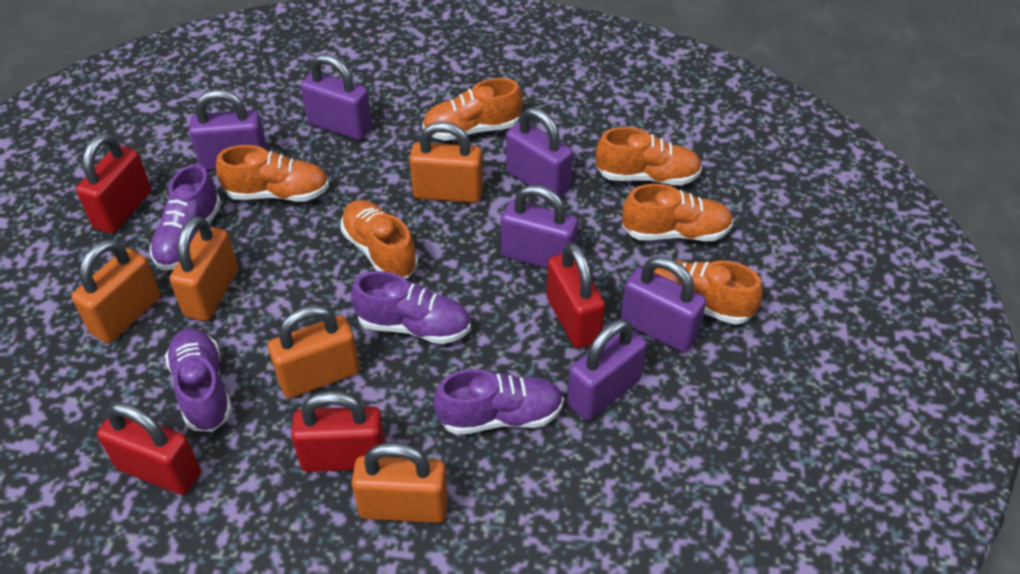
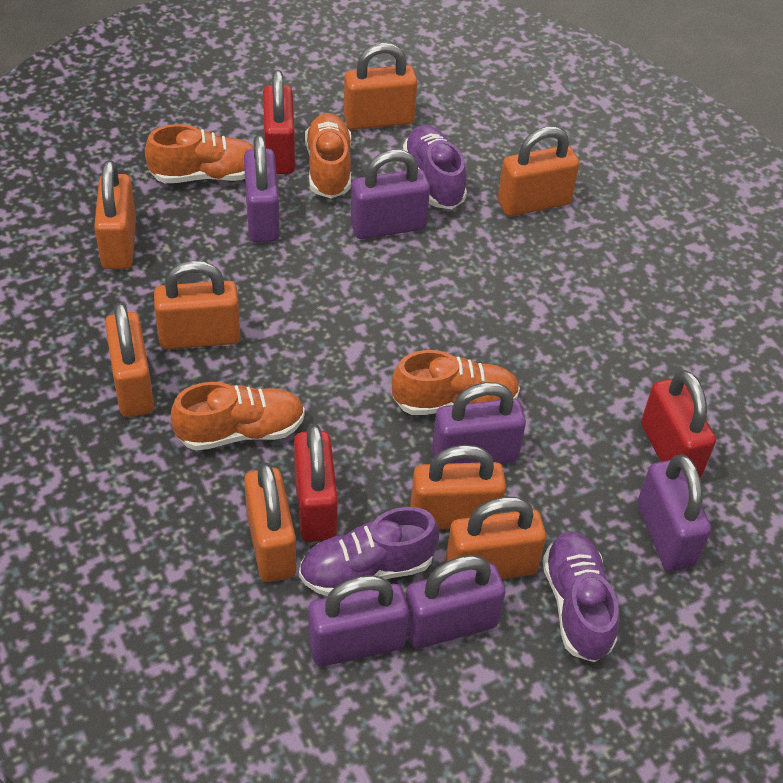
orange padlock: [71,239,161,343] [170,216,238,321] [268,305,360,398] [352,442,448,523] [409,121,483,203] = 5 -> [94,160,136,269] [105,302,154,417] [154,260,240,349] [244,463,296,582] [344,43,417,130] [410,445,506,529] [446,497,546,579] [498,126,579,216] = 8
orange shoe: [216,145,329,201] [340,200,418,279] [422,78,523,141] [596,127,702,185] [622,184,733,241] [654,260,763,325] = 6 -> [145,124,254,183] [171,382,305,451] [305,113,351,199] [392,350,520,415] = 4
purple shoe: [150,164,222,270] [165,328,232,432] [351,271,471,344] [433,369,564,435] = 4 -> [299,507,439,596] [403,125,467,209] [542,531,619,662] = 3
red padlock: [76,133,151,233] [97,402,201,495] [291,391,386,472] [547,242,605,348] = 4 -> [263,70,295,174] [294,424,338,542] [641,370,716,478] = 3

